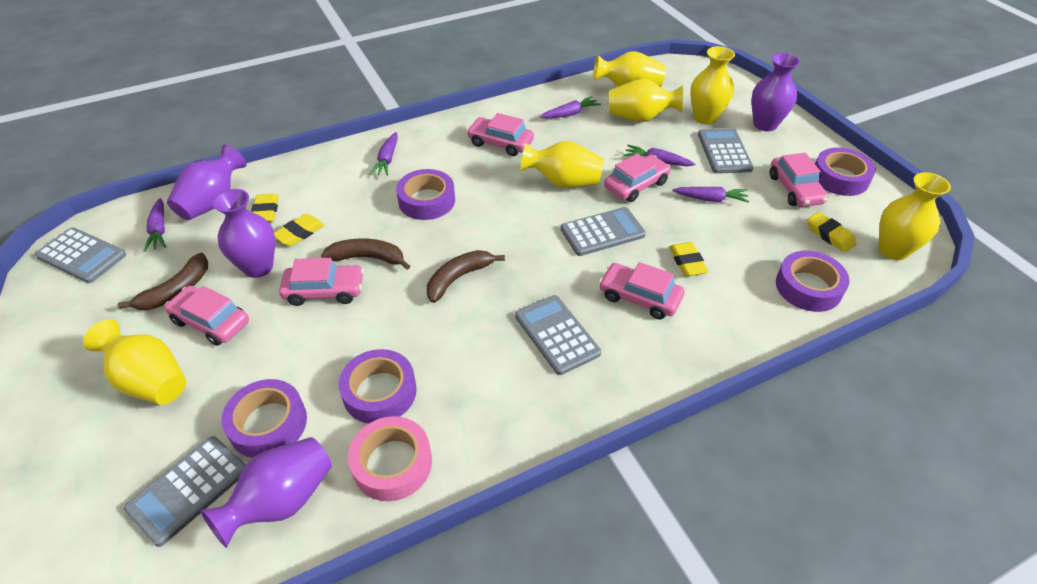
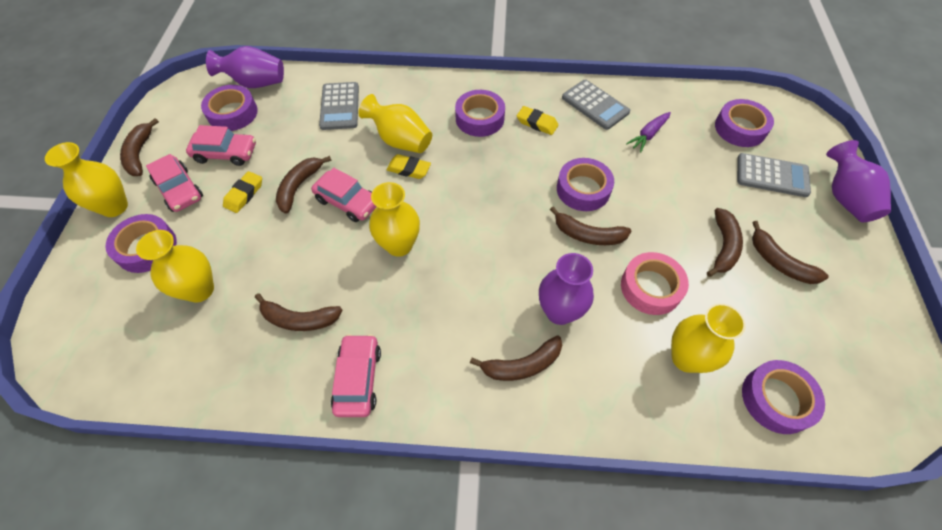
brown banana: [118,253,208,310] [321,238,410,270] [427,250,505,303] = 3 -> [120,118,159,176] [255,293,342,331] [276,156,332,214] [470,335,562,381] [550,207,631,245] [707,208,743,277] [752,221,829,284] = 7
grey calculator: [35,228,126,283] [124,436,245,547] [515,295,601,375] [560,207,646,256] [698,128,754,174] = 5 -> [319,82,359,130] [562,79,630,130] [737,153,811,197] = 3
pink car: [165,286,249,346] [279,258,364,306] [467,113,534,156] [599,262,684,320] [604,153,671,202] [770,153,828,207] = 6 -> [146,154,203,212] [186,125,256,166] [311,168,377,222] [331,334,381,417] = 4
purple carrot: [144,198,166,252] [370,132,398,176] [540,96,601,119] [624,145,695,166] [672,187,749,203] = 5 -> [626,112,671,153] = 1
purple tape: [221,379,307,458] [339,349,417,424] [396,169,455,220] [776,251,850,312] [815,147,876,196] = 5 -> [105,214,177,273] [201,85,258,131] [455,90,505,137] [557,158,614,211] [715,99,774,147] [742,360,825,434] = 6
purple vase: [167,145,247,220] [200,437,332,548] [212,189,275,278] [751,53,800,131] = 4 -> [206,46,284,88] [539,253,594,325] [826,140,891,222] = 3
yellow eraser: [251,194,279,222] [274,214,325,246] [669,242,709,276] [807,212,857,252] = 4 -> [223,171,262,213] [386,154,431,179] [517,106,558,135] = 3
yellow vase: [83,319,186,405] [520,141,604,188] [593,51,665,87] [609,79,683,122] [690,46,735,124] [879,172,951,260] = 6 -> [45,142,128,217] [136,230,214,303] [358,94,432,153] [369,182,420,257] [671,303,746,373] = 5

